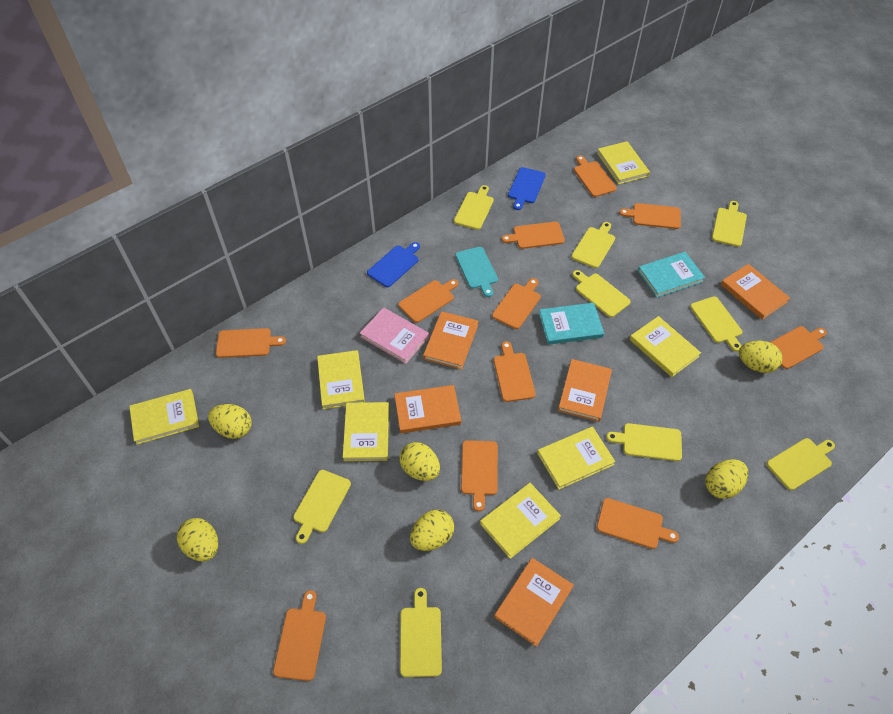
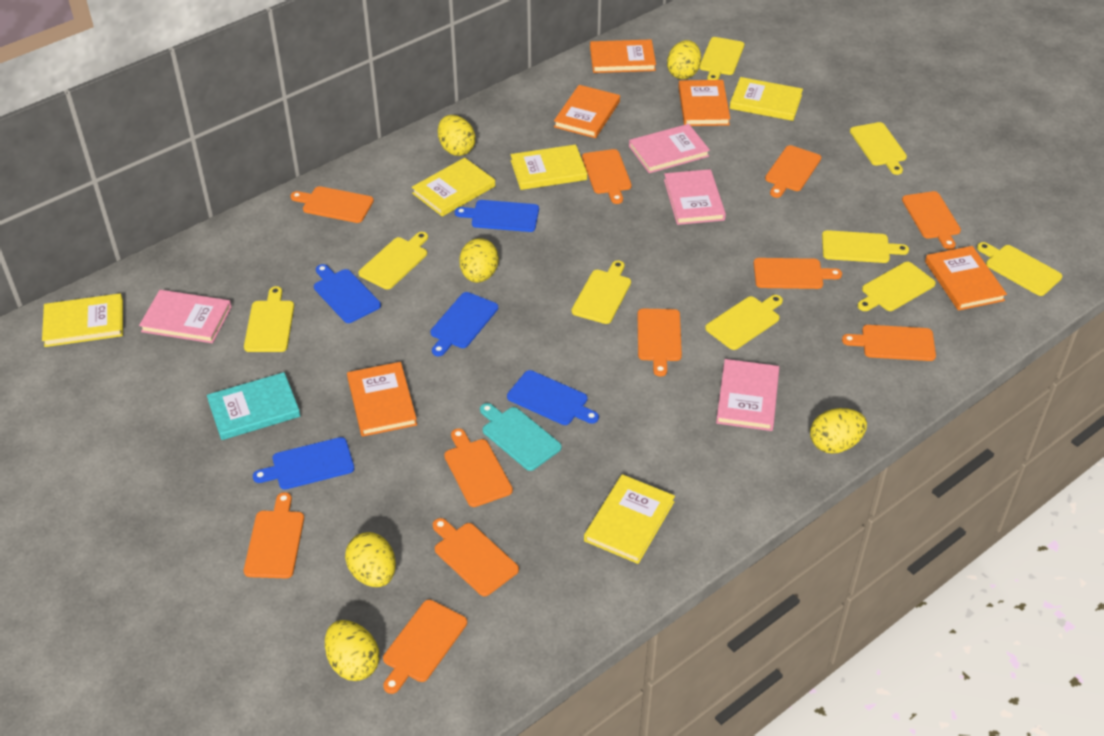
blue cutting board: [367,242,420,287] [508,167,546,210] = 2 -> [253,437,354,490] [314,264,381,323] [430,292,498,356] [455,200,539,232] [507,370,599,425] = 5
pink book: [360,307,429,364] = 1 -> [139,290,232,343] [629,124,710,173] [664,169,726,225] [716,359,779,431] = 4
turquoise book: [539,303,604,345] [638,252,705,298] = 2 -> [207,372,300,440] = 1
yellow book: [129,389,199,445] [317,350,365,409] [343,402,389,461] [480,483,561,559] [537,426,615,490] [597,141,650,184] [629,316,701,377] = 7 -> [42,293,123,347] [412,158,495,217] [510,144,587,190] [584,474,675,564] [730,77,803,121] = 5

